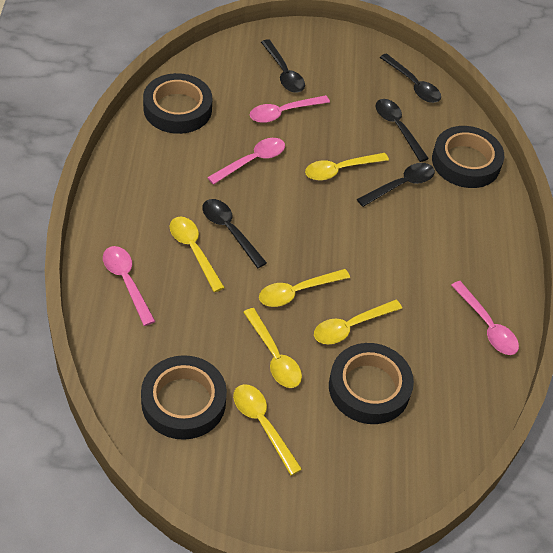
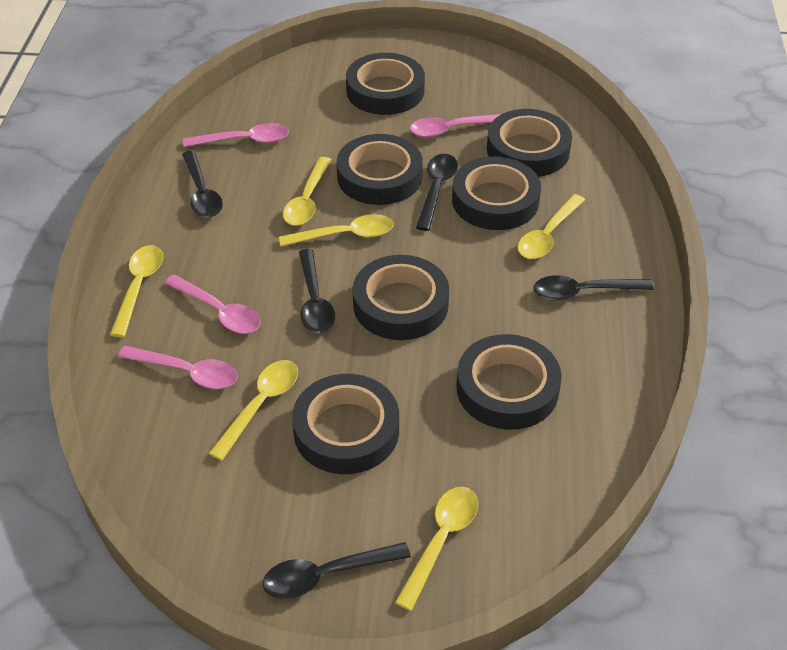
black tape: [141,355,227,440] [143,73,212,134] [329,343,414,424] [432,126,504,188] = 4 -> [292,374,399,474] [336,134,423,205] [346,53,425,115] [353,255,449,340] [452,157,541,230] [456,334,562,430] [487,109,572,177] = 7

